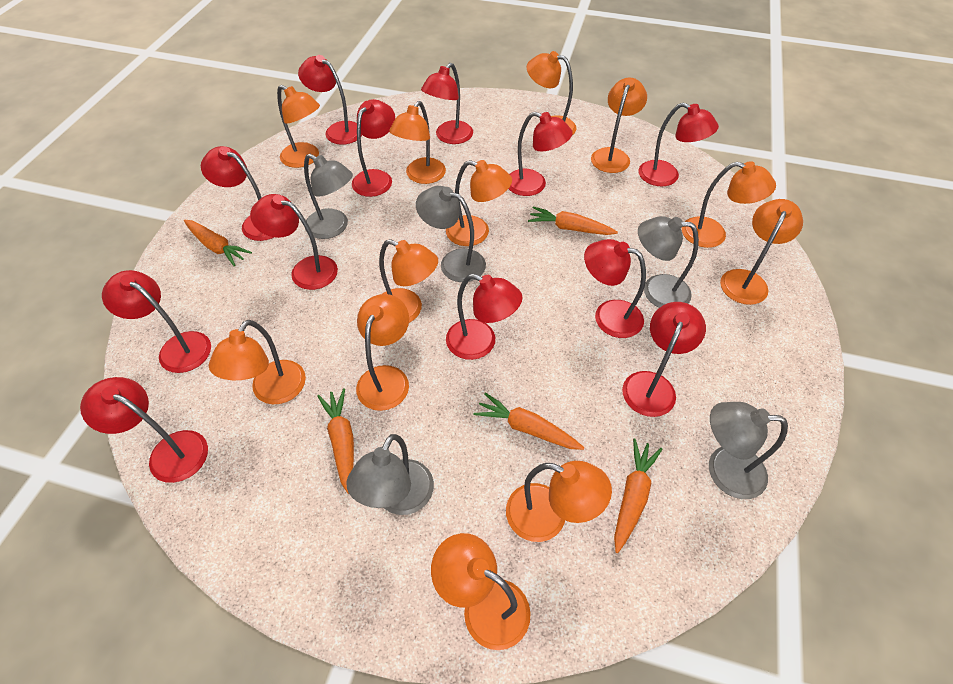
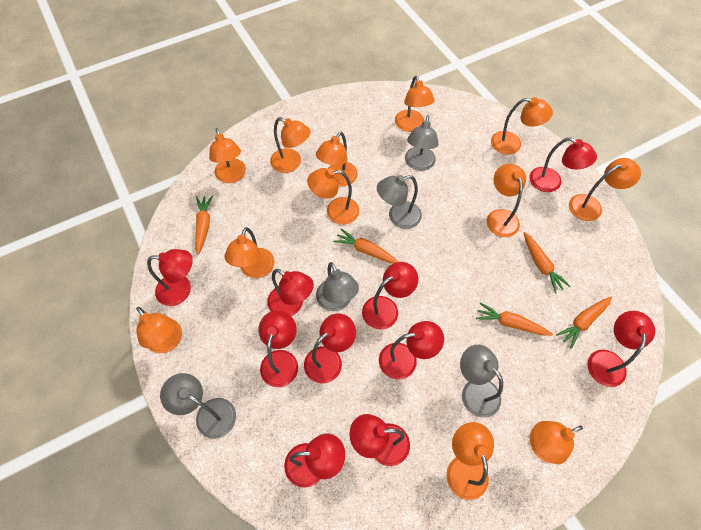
red lamp: [80,377,208,483] [102,270,211,373] [201,146,274,241] [250,194,338,290] [298,55,362,145] [352,99,395,197] [421,63,473,144] [446,274,522,360] [509,112,573,196] [584,239,646,338] [622,302,706,417] [638,103,719,187] = 12 -> [147,249,193,306] [258,310,298,387] [267,269,314,316] [284,434,345,487] [304,314,356,383] [350,414,410,466] [362,262,418,329] [379,321,444,379] [529,138,597,192] [587,311,655,387] = 10

